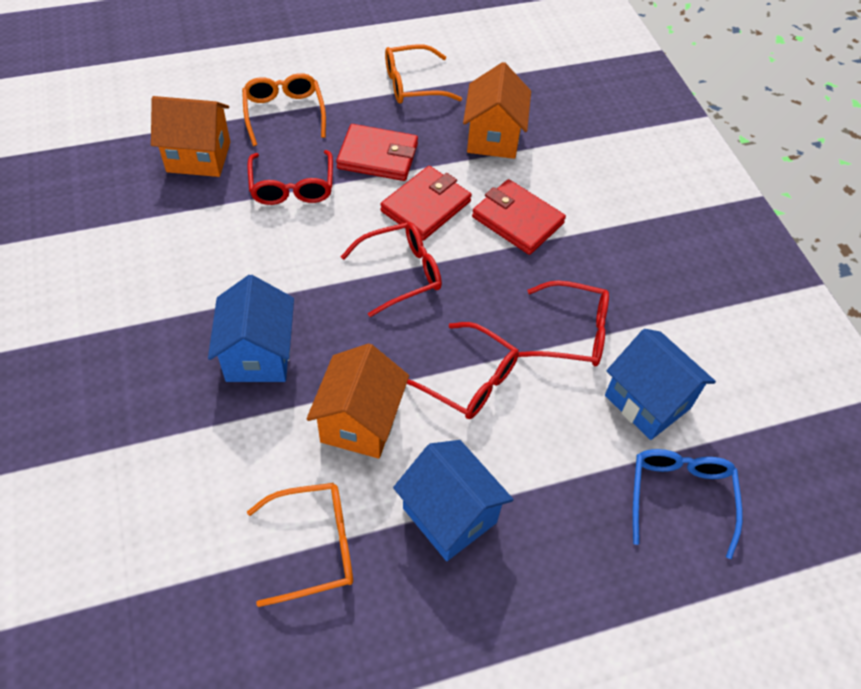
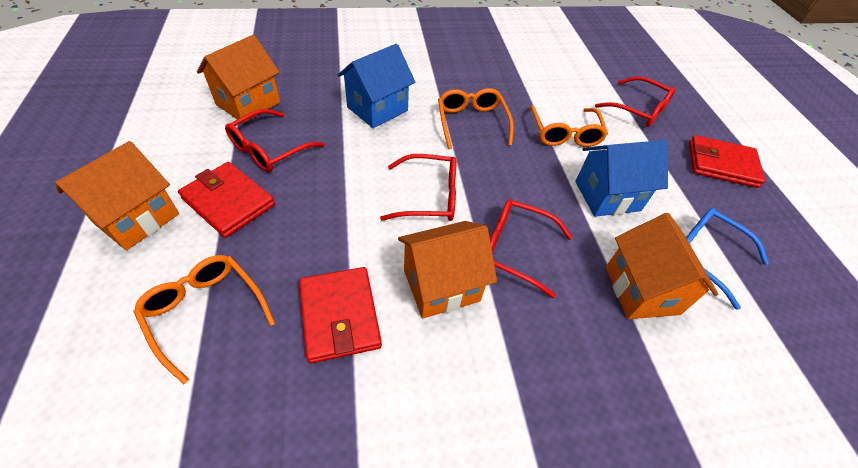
blue house: [208,275,294,382] [393,440,514,561] [605,329,716,440] = 3 -> [338,44,415,128] [575,140,668,217] = 2
orange house: [151,96,230,177] [306,343,409,459] [463,62,531,159] = 3 -> [55,141,179,250] [197,35,280,123] [398,221,497,318] [606,213,718,319] = 4

